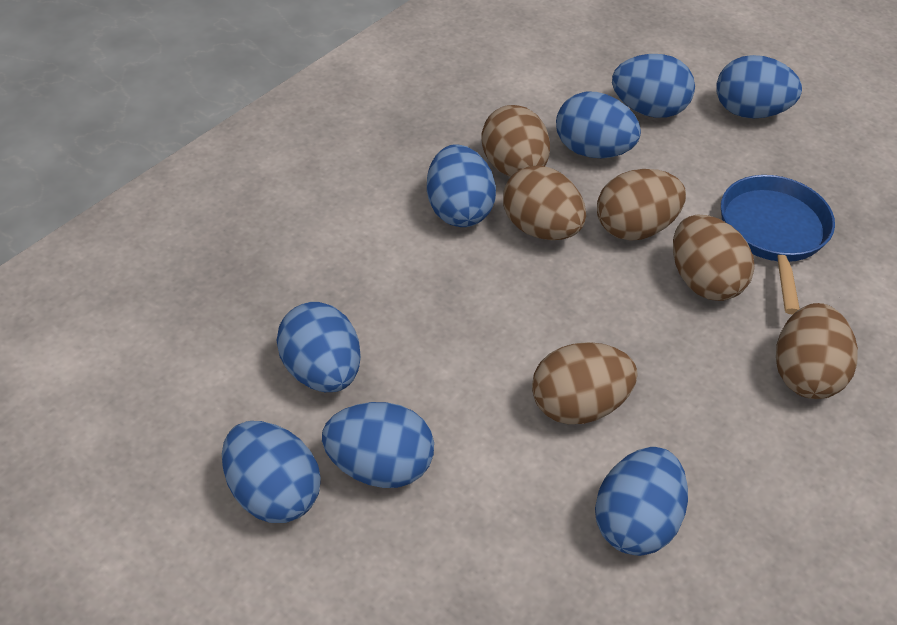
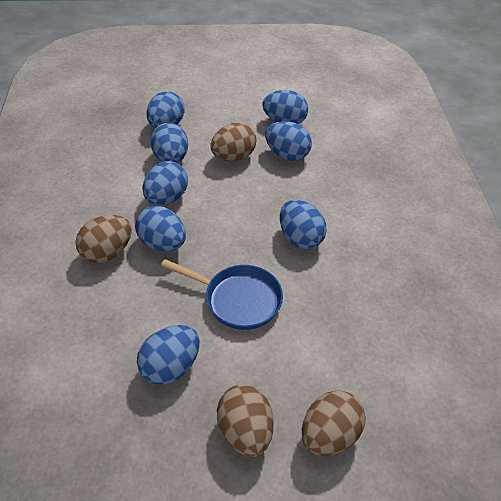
brown egg: [481,105,550,177] [503,165,586,240] [532,342,638,424] [597,169,686,241] [673,215,755,301] [776,303,858,399] = 6 -> [76,215,132,263] [210,123,256,161] [217,384,274,457] [302,390,366,456] = 4

